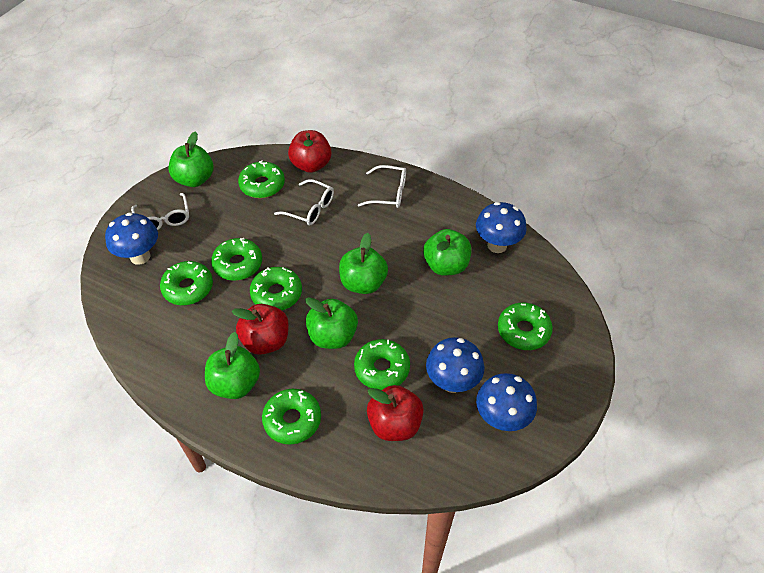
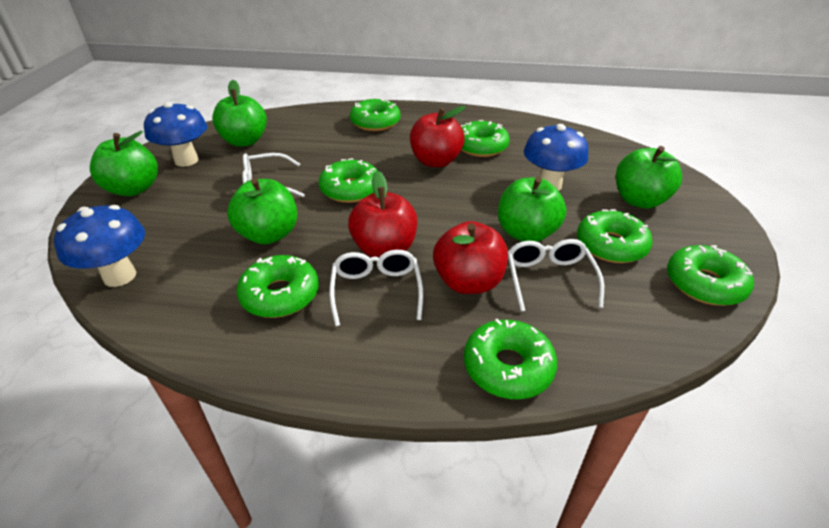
blue mushroom: [105,212,158,265] [426,337,484,393] [476,202,527,253] [476,373,537,431] = 4 -> [54,205,145,287] [144,102,207,167] [524,124,588,191] = 3

